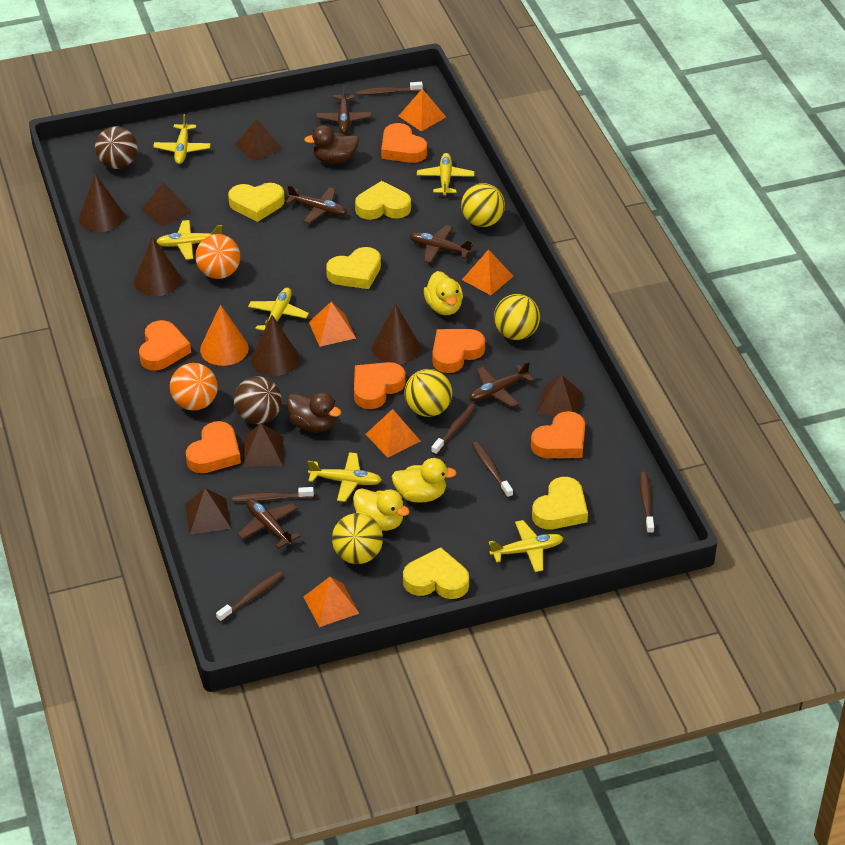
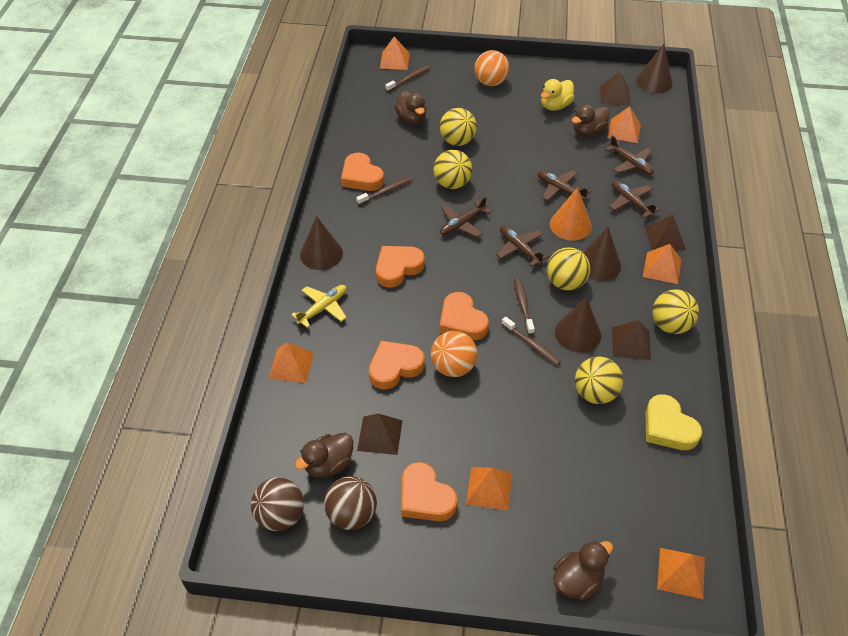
brown duck: [287,392,341,432] [304,125,359,164] = 2 -> [295,433,353,478] [394,90,426,125] [553,541,613,600] [572,104,609,137] = 4
brown pyramid: [141,182,191,227] [185,488,231,534] [235,119,283,162] [242,423,283,467] [537,374,583,417] = 5 -> [357,413,403,455] [600,71,631,106] [612,320,651,360] [645,214,686,251] = 4
brown toothbrush: [216,571,284,622] [232,487,314,502] [356,82,423,95] [431,403,476,455] [472,442,513,498] [639,472,654,534] = 6 -> [356,177,412,205] [385,65,430,92] [502,317,561,365] [514,278,535,335] = 4
orange heart: [139,320,191,371] [186,421,241,473] [354,362,406,409] [381,123,427,163] [432,329,485,373] [531,411,585,458] = 6 -> [341,153,384,191] [369,341,425,390] [376,246,425,288] [401,462,457,521] [439,292,489,340] = 5
orange pyramid: [303,577,359,627] [309,302,356,347] [366,409,420,458] [399,89,446,132] [462,249,514,295] = 5 -> [268,343,314,383] [380,37,410,70] [466,467,512,511] [607,106,641,143] [643,244,682,284] [657,548,705,599] = 6
yellow ball: [332,513,383,564] [405,369,452,417] [461,183,505,227] [494,294,540,340] = 4 -> [433,150,472,189] [440,108,477,146] [547,247,590,290] [575,356,623,404] [652,289,699,334] = 5
yellow duck: [353,488,410,531] [391,458,456,503] [424,271,463,315] = 3 -> [541,79,574,111] = 1
yellow heart: [228,183,285,222] [326,247,381,289] [355,181,411,220] [403,547,469,599] [532,477,588,529] = 5 -> [645,394,702,450] = 1
yellow plane: [153,114,211,164] [156,220,223,260] [248,288,309,331] [308,452,382,502] [417,153,474,195] [489,520,564,572] = 6 -> [291,285,347,328] = 1

